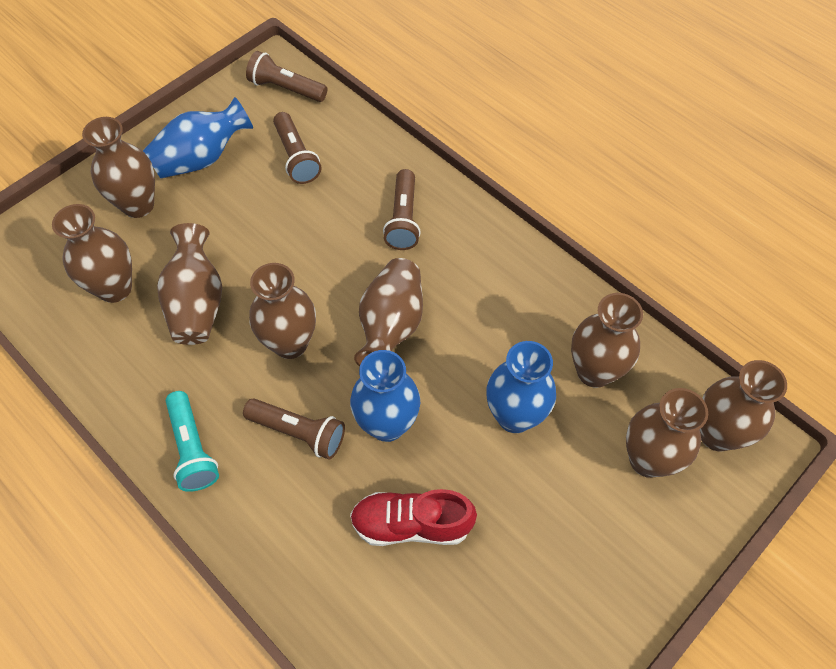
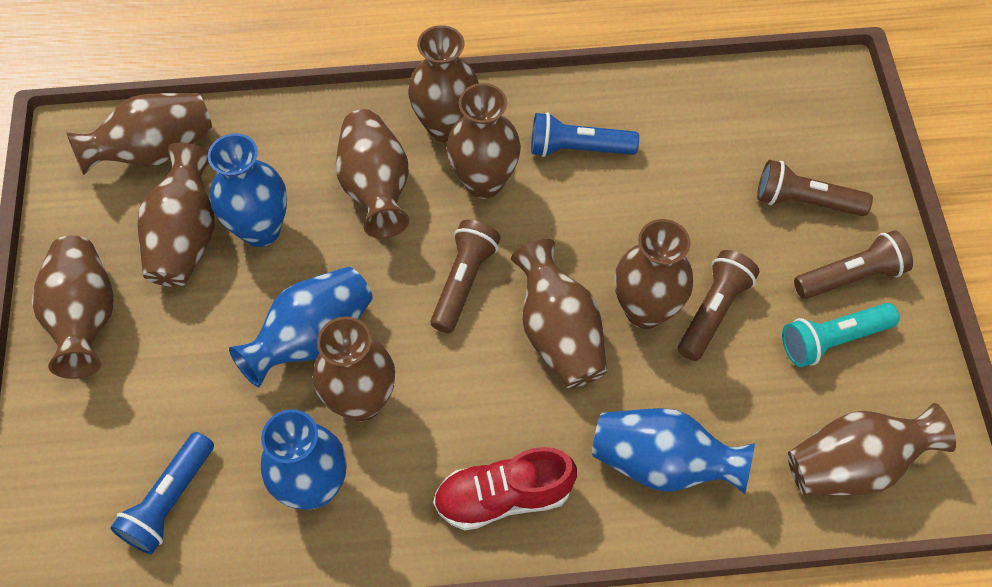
blue flashlight: none = 0 -> [110,432,214,555] [531,112,639,157] = 2
blue vase: [143,97,253,178] [350,350,420,442] [486,341,556,433] = 3 -> [208,133,287,247] [229,267,373,387] [261,409,347,510] [592,408,755,494] = 4
brown vase: [52,204,132,303] [82,117,155,218] [157,223,222,345] [249,263,316,359] [354,258,423,367] [571,293,643,388] [626,388,708,478] [700,360,787,451] = 8 -> [32,235,114,379] [66,93,212,175] [138,143,215,287] [313,316,395,421] [336,109,409,239] [408,25,479,143] [447,83,521,199] [511,239,607,388] [614,219,693,329] [788,403,956,495] = 10

